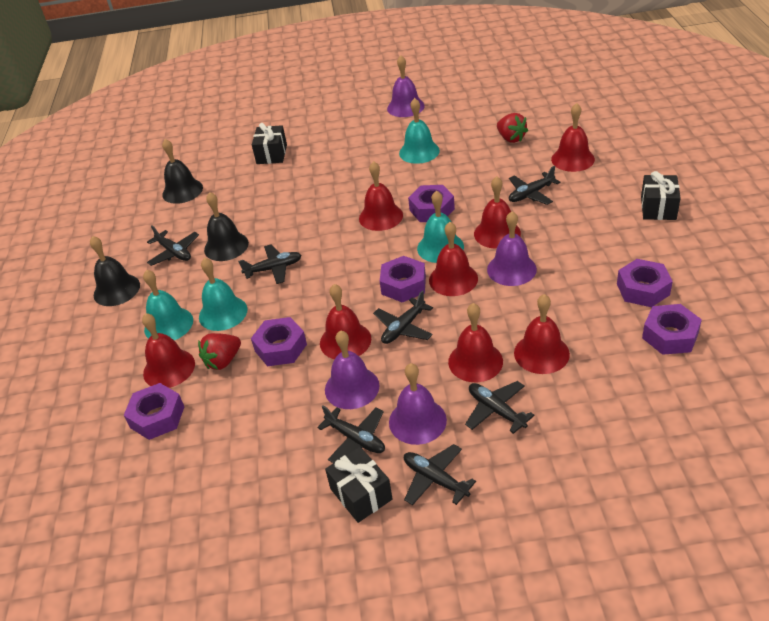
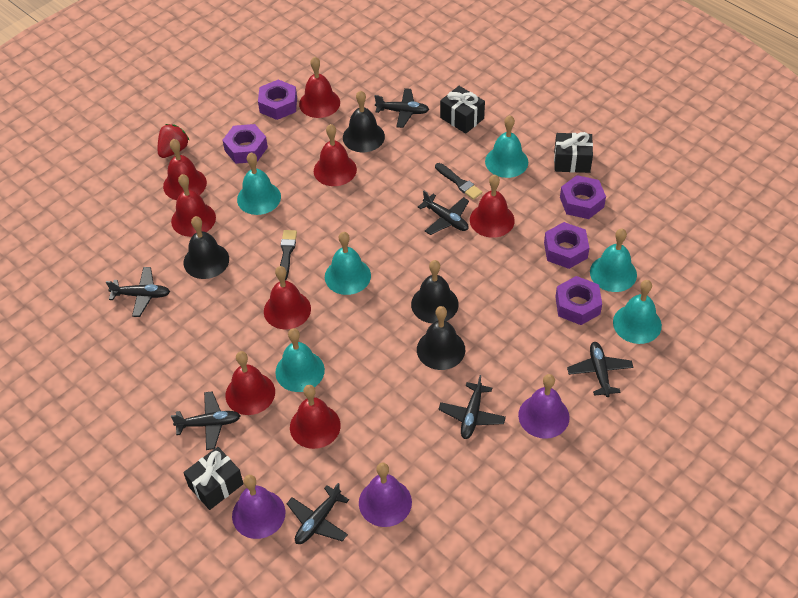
black bell: [90,236,140,306] [162,139,203,204] [204,192,249,261] = 3 -> [184,216,229,279] [343,90,385,152] [411,260,459,323] [417,306,465,370] = 4
black brush: none = 0 -> [280,230,297,280] [435,163,482,200] = 2
purple bell: [325,330,379,409] [387,56,425,117] [389,363,447,445] [487,211,537,286] = 4 -> [232,475,285,539] [359,463,412,527] [518,374,570,439] = 3
purple nut: [124,383,184,440] [251,317,307,366] [380,256,426,303] [408,185,455,222] [617,259,673,307] [642,304,702,355] = 6 -> [222,124,268,164] [258,80,297,120] [544,222,589,269] [555,276,602,325] [560,175,606,219] = 5
red strawberry: [198,333,241,370] [497,113,528,143] = 2 -> [158,124,190,158] = 1
turquoise bell: [143,270,193,340] [199,258,247,331] [399,98,440,164] [417,190,464,263] = 4 -> [237,153,281,215] [275,328,325,392] [325,232,371,295] [485,115,528,178] [590,229,637,292] [613,280,662,344] = 6

